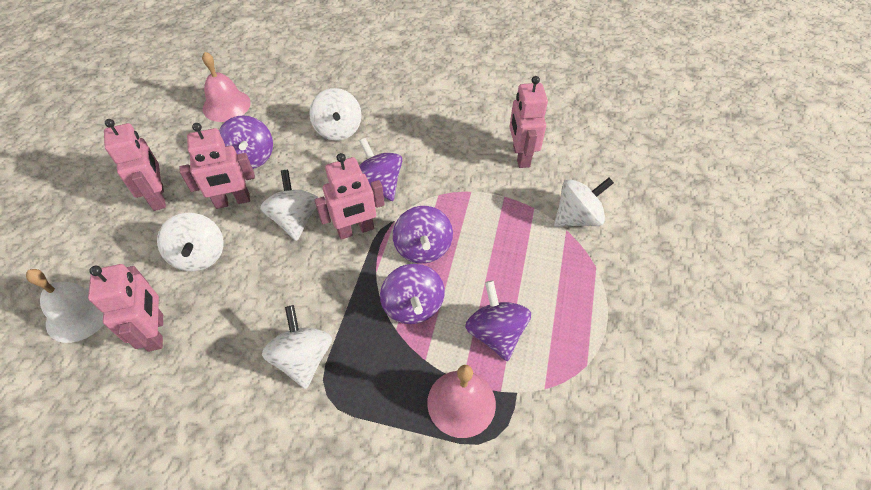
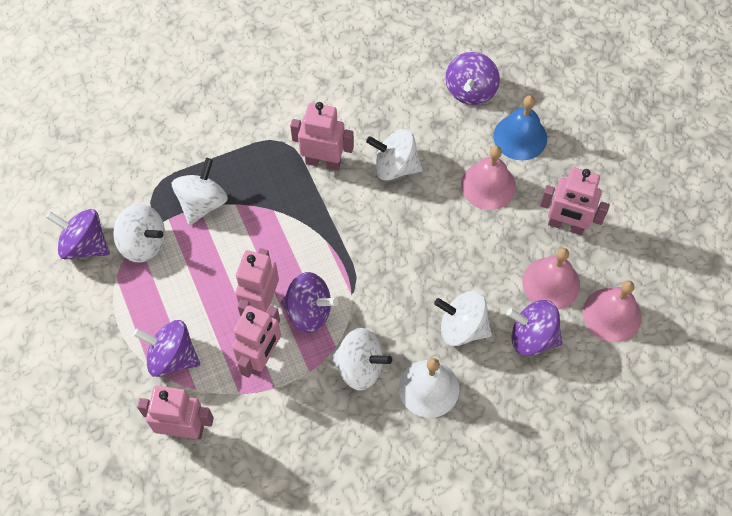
blue bell: none = 0 -> [493,95,547,160] = 1
pink bell: [202,52,251,122] [427,365,496,438] = 2 -> [461,146,516,210] [522,248,580,310] [583,281,642,342] = 3

